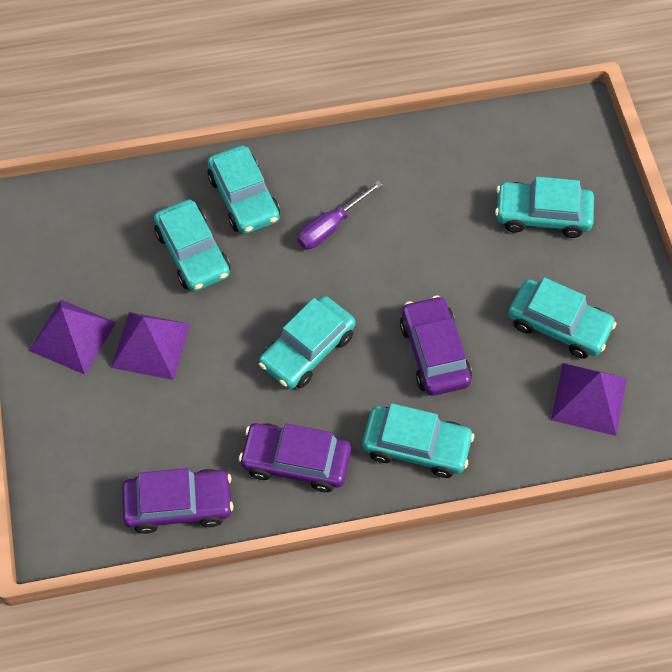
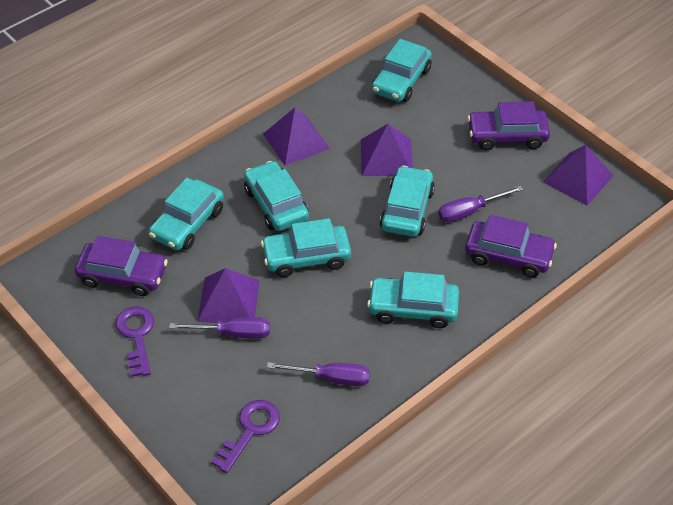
purple key: none = 0 -> [115,306,154,377] [211,400,280,473] = 2
purple pyramid: [29,300,116,375] [111,312,190,380] [551,363,627,436] = 3 -> [197,268,260,323] [263,107,330,166] [361,124,413,176] [543,145,614,206] = 4
purple screwdriver: [298,181,383,249] = 1 -> [169,317,270,339] [267,362,370,386] [438,186,523,222] = 3

